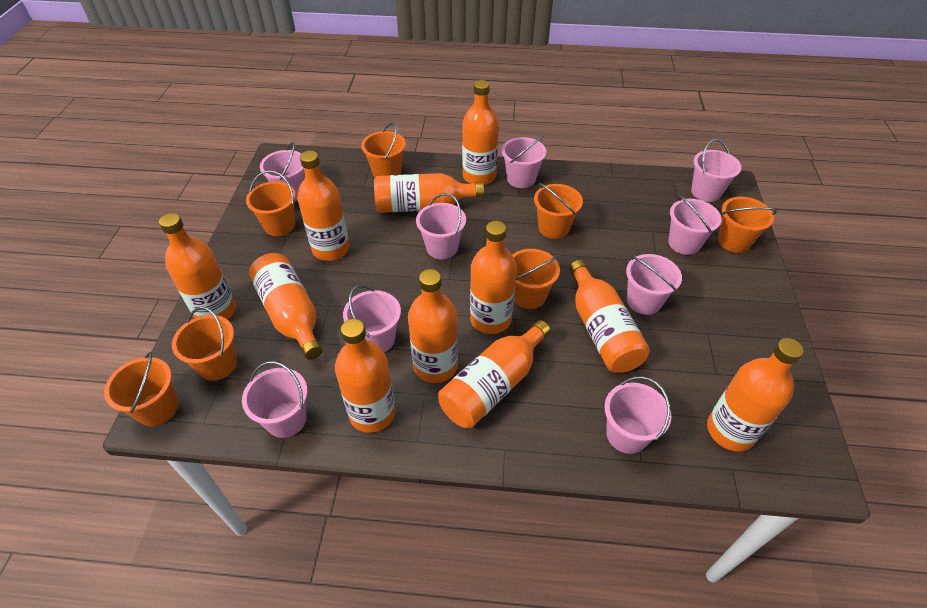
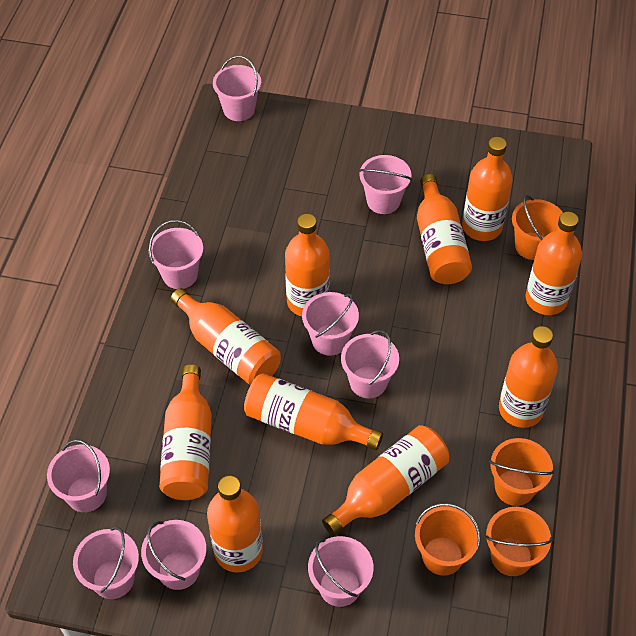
orange bottle: [159,213,236,320] [249,253,322,360] [297,151,350,261] [335,319,396,433] [374,173,484,213] [408,269,458,383] [438,320,551,428] [462,80,499,185] [470,221,517,334] [569,260,650,373] [707,338,804,452] = 11 -> [159,364,212,500] [170,288,281,385] [207,476,263,573] [244,373,383,450] [285,214,330,316] [322,425,449,536] [417,174,472,284] [462,137,513,241] [499,326,558,428] [525,212,582,315] = 10
orange bucket: [104,352,178,426] [172,307,237,381] [246,170,296,236] [361,122,406,178] [512,249,560,309] [534,183,583,239] [718,197,777,253] = 7 -> [415,503,481,576] [485,507,553,576] [489,438,554,506] [512,195,563,260] = 4

